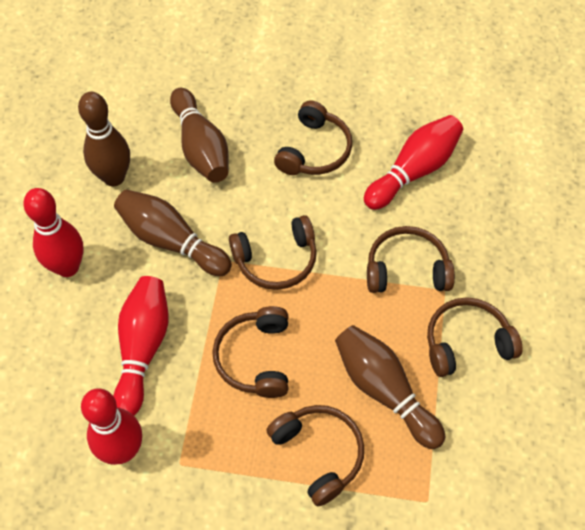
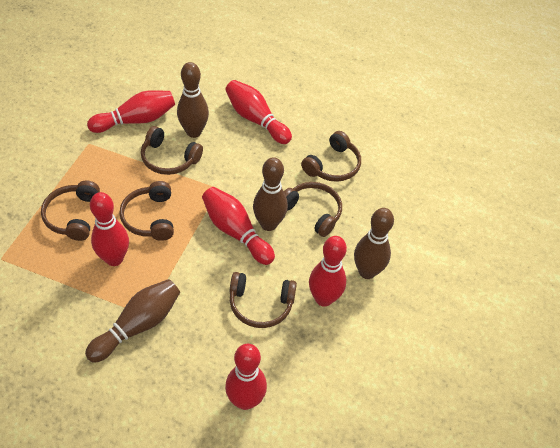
red bowling pin: [23,188,83,277] [81,388,142,465] [113,276,169,416] [364,115,463,210] = 4 -> [87,90,175,133] [90,192,129,266] [202,187,275,265] [225,80,292,144] [225,344,267,410] [309,236,347,307] = 6

